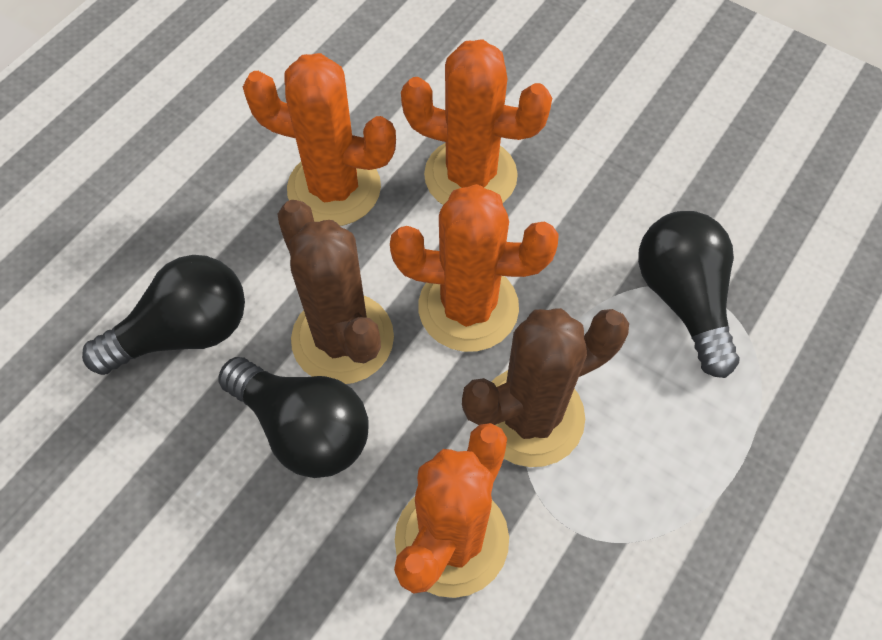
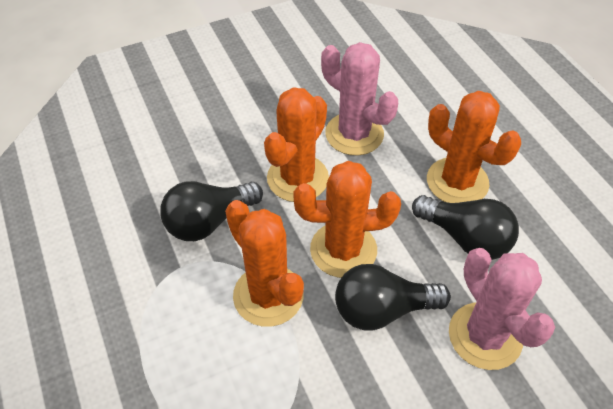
brown cactus: [277,200,394,384] [462,308,629,467] = 2 -> none = 0
pink cactus: none = 0 -> [321,42,398,155] [449,248,555,370] = 2

